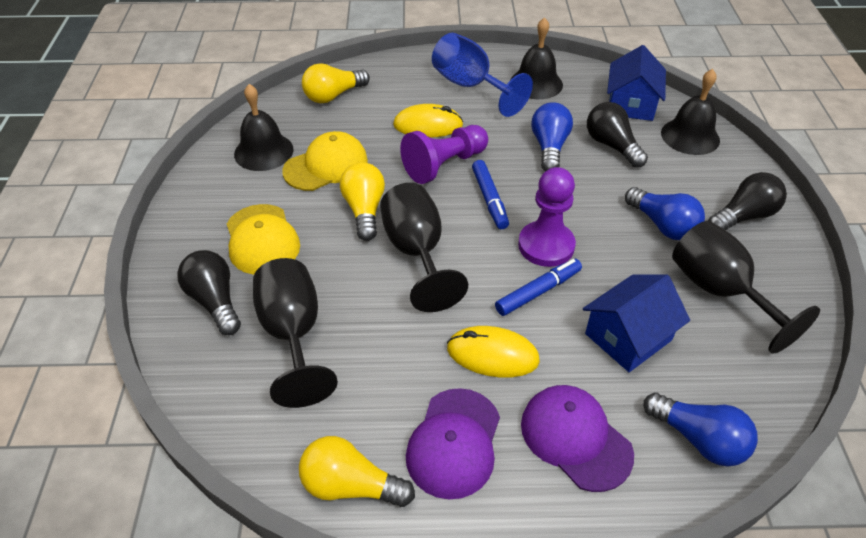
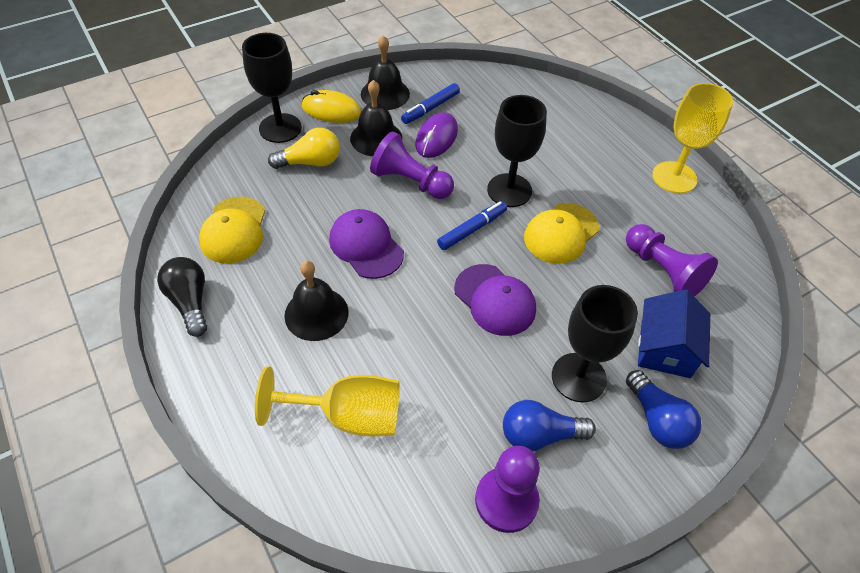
black light bulb: [177,250,241,335] [587,102,648,168] [708,172,787,230] = 3 -> [157,257,207,337] = 1
blue goblet: [432,33,533,117] = 1 -> none = 0
blue house: [583,275,690,372] [607,45,666,121] = 2 -> [638,289,710,378] = 1
blue light bulb: [531,102,573,171] [625,187,705,240] [644,392,758,467] = 3 -> [503,400,596,451] [626,370,702,449] = 2
purple mouse: none = 0 -> [415,112,458,158] = 1
purple pawn: [400,125,488,184] [518,167,576,267] = 2 -> [370,131,454,199] [475,446,540,533] [626,224,718,296] = 3
yellow goblet: none = 0 -> [255,366,400,436] [653,83,733,194] = 2
yellow light bulb: [299,436,415,507] [302,63,370,103] [340,162,385,241] = 3 -> [268,128,340,169] = 1
yellow mouse: [393,104,463,138] [447,326,540,378] = 2 -> [302,90,361,123] = 1

